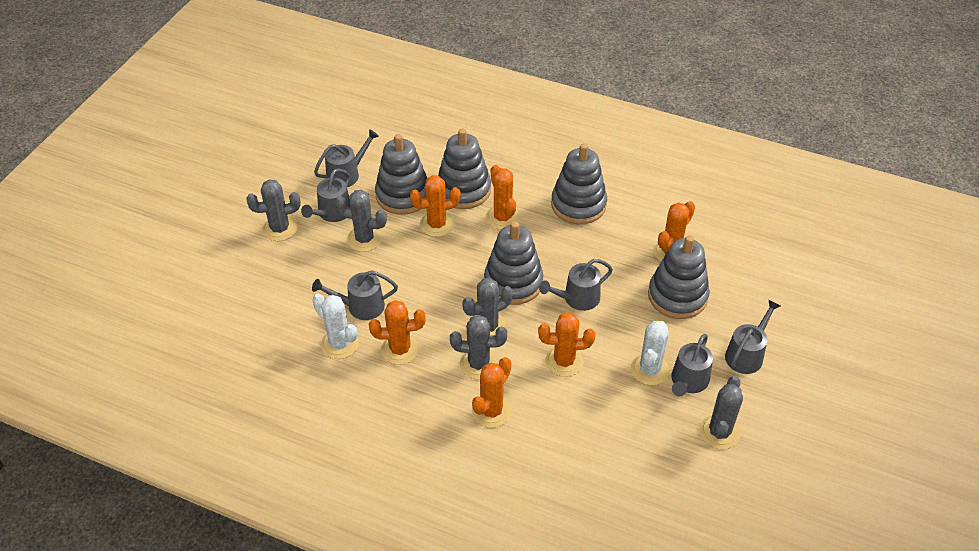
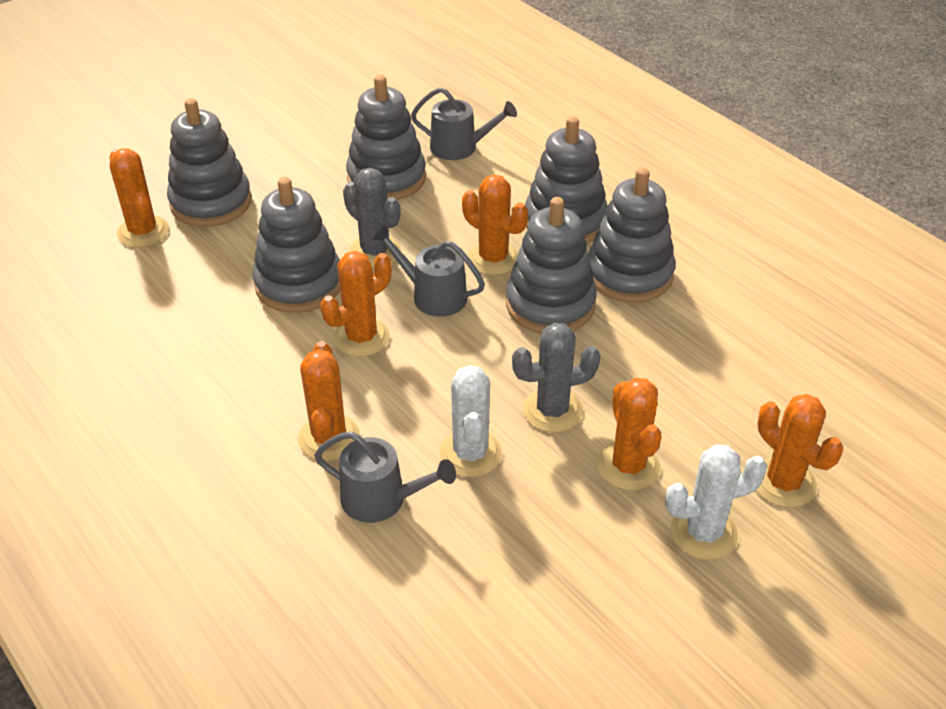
grey cactus: [246,179,301,241] [335,190,387,252] [450,315,507,380] [462,278,513,335] [699,376,743,449] = 5 -> [343,168,401,268] [512,323,601,433] = 2
grey stacking toy: [375,134,427,215] [438,128,491,209] [484,221,543,305] [551,143,607,224] [648,235,710,319] = 5 -> [167,98,252,227] [252,177,340,313] [346,75,426,200] [506,197,597,333] [525,116,608,244] [588,167,676,303] = 6
grey watering can: [301,169,351,222] [312,270,398,320] [314,129,379,187] [539,259,613,311] [672,334,713,396] [725,299,780,374] = 6 -> [314,431,456,523] [371,225,485,317] [411,87,517,160] = 3

